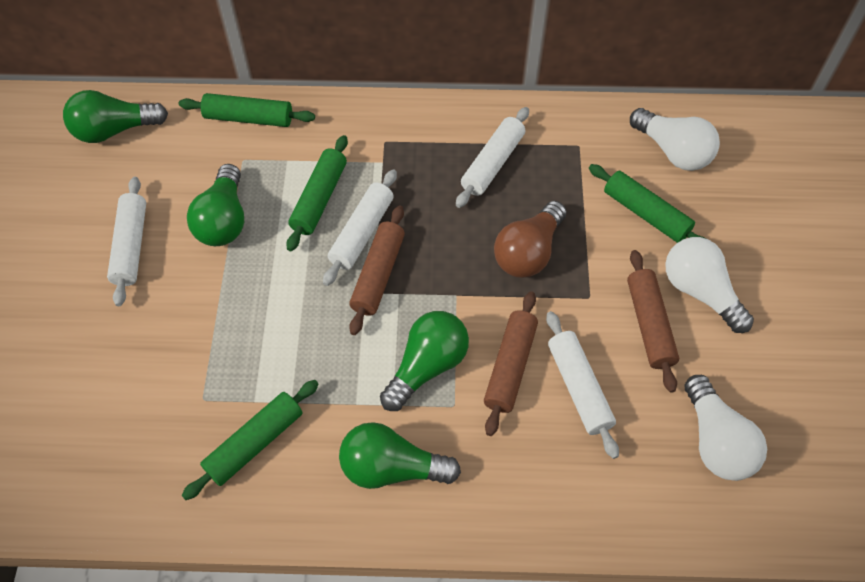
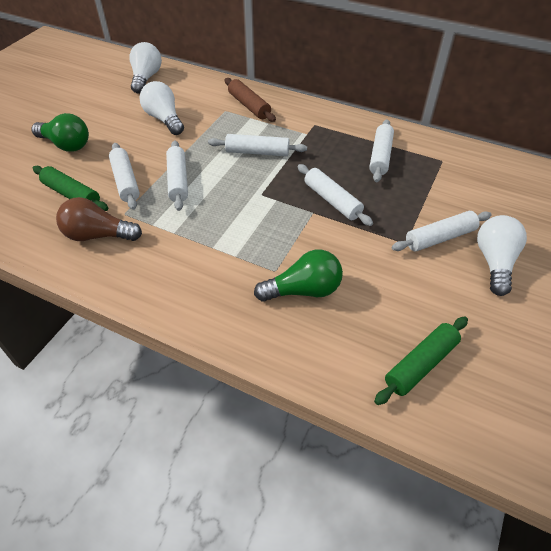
brown rolling pin: [349,205,405,335] [484,291,538,436] [627,250,679,393] = 3 -> [224,78,276,122] = 1
green light bulb: [63,90,168,143] [187,164,244,246] [339,422,461,489] [380,311,469,411] = 4 -> [31,113,89,152] [254,250,343,302] = 2
green rolling pin: [179,93,315,127] [181,380,319,500] [286,135,348,251] [589,164,707,243] = 4 -> [33,166,108,211] [374,317,468,405] = 2
white rolling pin: [107,177,146,306] [323,169,397,286] [456,107,529,208] [546,311,619,459] = 4 -> [109,143,140,210] [166,140,188,211] [208,134,307,156] [298,164,373,226] [369,119,394,182] [392,211,491,252] = 6

